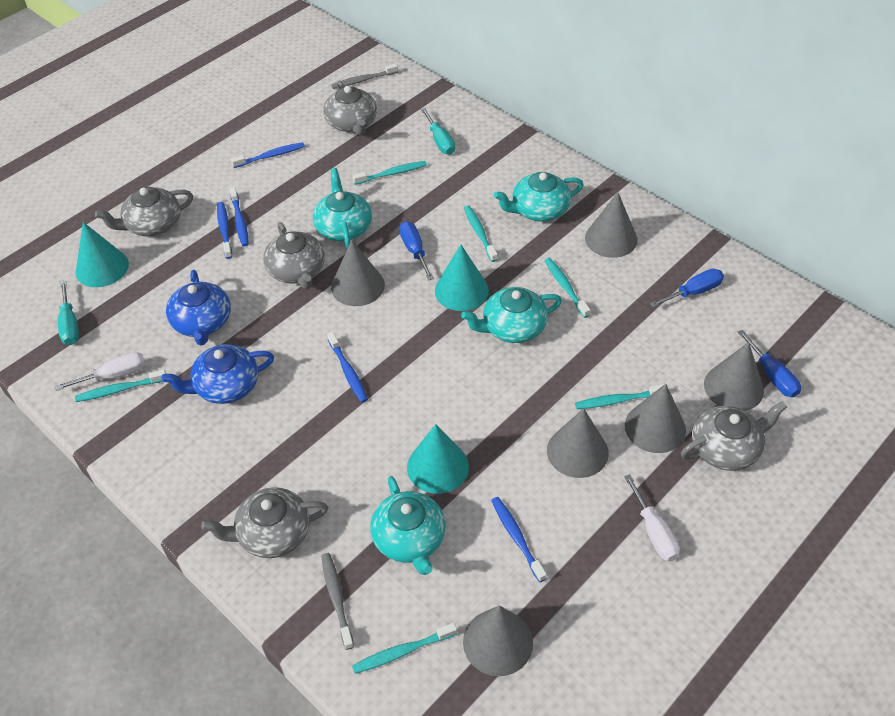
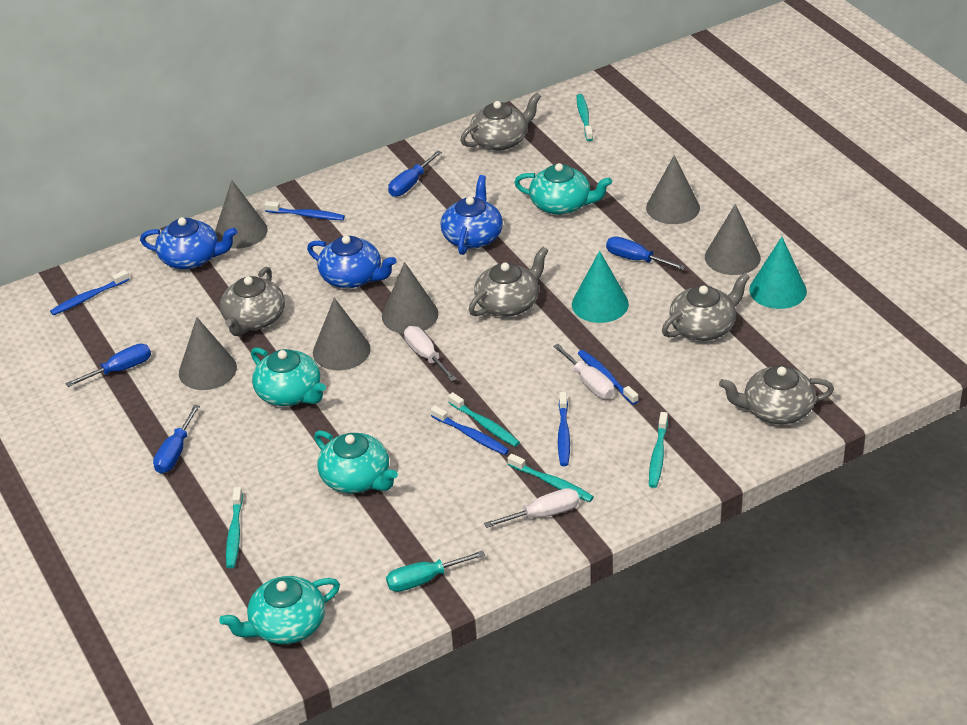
blue screwdriver: [399,221,434,280] [650,269,724,308] [738,330,801,397] = 3 -> [65,344,151,387] [153,405,200,473] [388,151,442,197] [606,237,686,270] = 4
blue teapot: [162,344,274,404] [166,270,231,346] = 2 -> [140,217,237,269] [307,235,397,288] [441,175,503,255] = 3
grey toothbrush: [321,553,354,650] [331,63,398,89] = 2 -> none = 0
turquoise cone: [76,222,129,287] [407,424,469,494] [435,245,489,311] = 3 -> [572,251,629,323] [749,237,807,309] = 2
turquoise screwdriver: [58,280,79,345] [421,108,455,155] = 2 -> [386,550,485,592] = 1
turquoise toothbrush: [75,369,166,402] [352,623,457,674] [353,161,427,185] [464,206,498,262] [544,258,590,318] [575,384,664,409] = 6 -> [226,487,243,568] [448,392,520,447] [508,454,594,502] [577,94,593,141] [649,412,668,488] = 5
white screwdriver: [55,352,146,391] [624,474,680,561] = 2 -> [404,326,456,382] [484,488,579,528] [553,344,614,399] = 3

